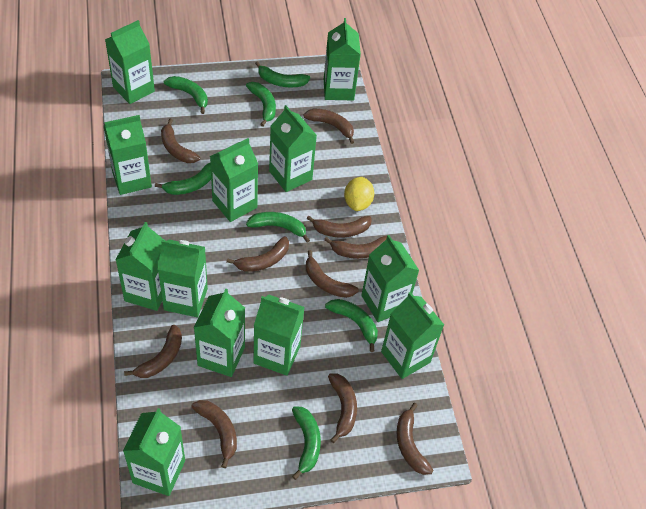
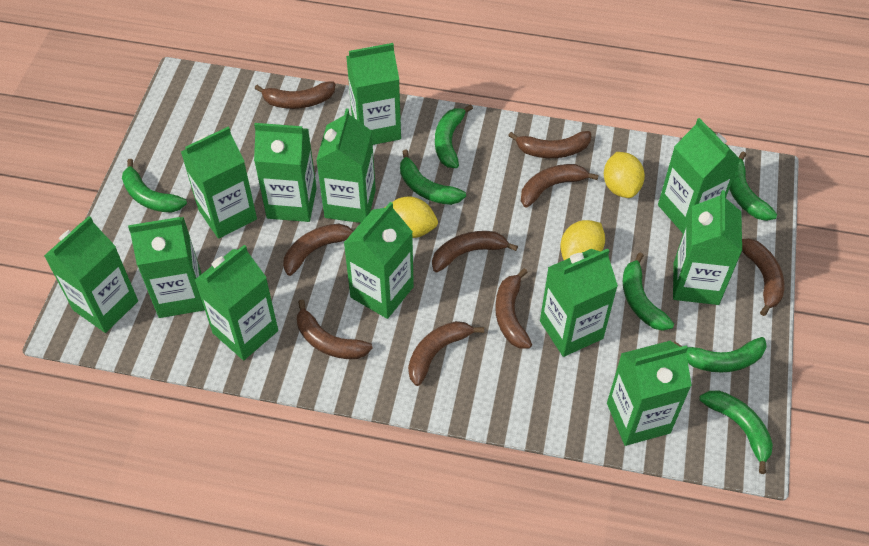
brown banana: [124,325,182,378] [161,119,200,163] [191,400,237,468] [226,236,289,272] [303,109,354,144] [306,216,372,237] [306,250,359,298] [324,236,387,259] [328,373,357,443] [397,403,433,475] = 10 -> [255,81,335,109] [283,224,353,276] [297,299,373,359] [408,321,484,386] [432,231,518,272] [495,268,532,348] [508,131,591,158] [521,164,599,208] [742,238,784,316] = 9
yellow lemon: [344,177,374,211] = 1 -> [384,197,438,238] [560,220,605,260] [604,152,645,198] = 3

